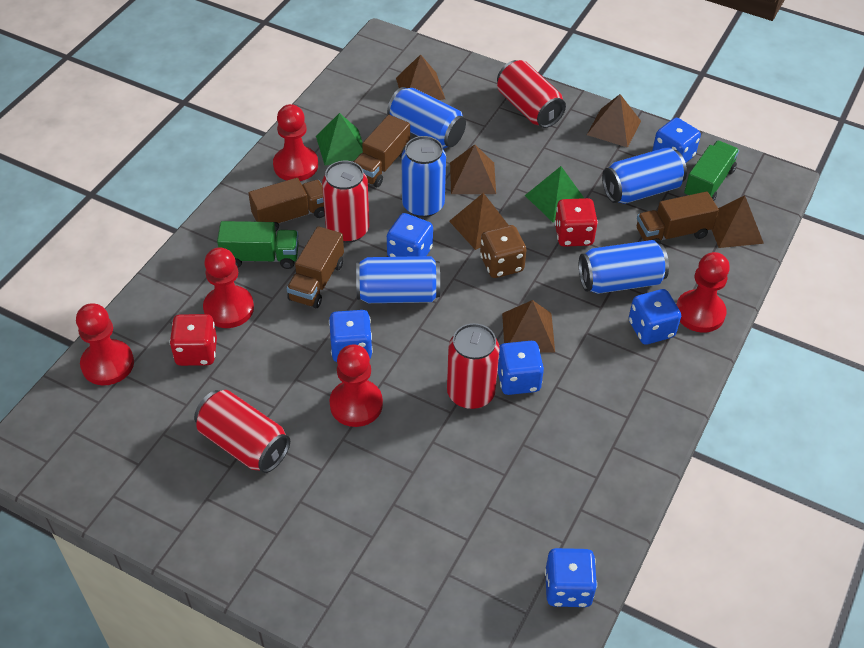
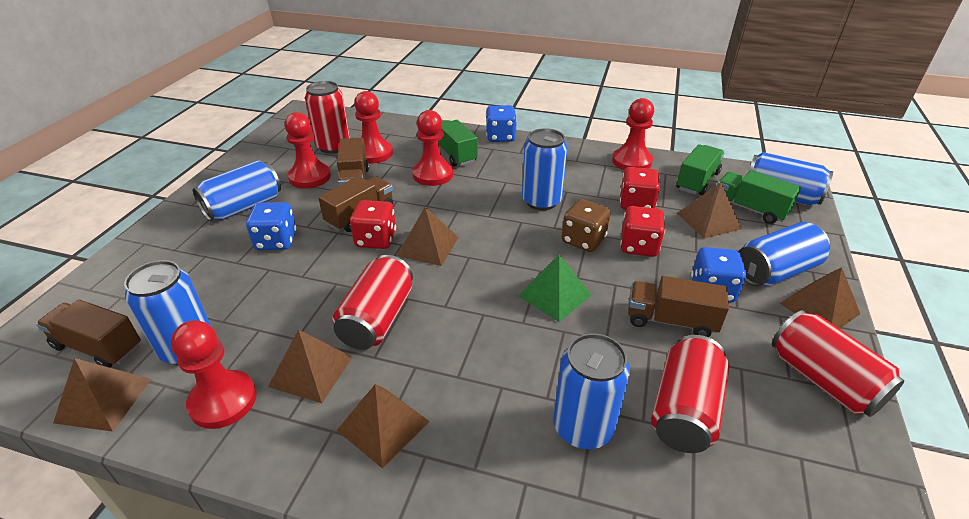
blue can: [356,256,440,303] [387,87,466,149] [401,136,446,217] [579,240,669,294] [602,147,687,204] = 5 -> [124,260,212,365] [193,160,281,221] [522,128,567,210] [553,333,630,449] [739,222,830,286] [748,152,833,205] = 6
blue dice: [329,310,373,362] [387,213,433,257] [498,341,544,395] [545,548,597,607] [629,289,681,345] [652,118,701,163] = 6 -> [246,202,297,250] [486,105,517,142] [691,247,746,303] = 3
green pyramid: [316,113,363,166] [525,166,584,222] = 2 -> [518,254,591,322] = 1
green truck: [217,221,299,269] [684,141,739,201] = 2 -> [438,120,478,166] [676,144,725,195] [717,170,801,224] = 3
red dice: [170,314,217,366] [555,198,598,247] = 2 -> [350,200,396,249] [620,167,660,210] [620,206,665,257] = 3

